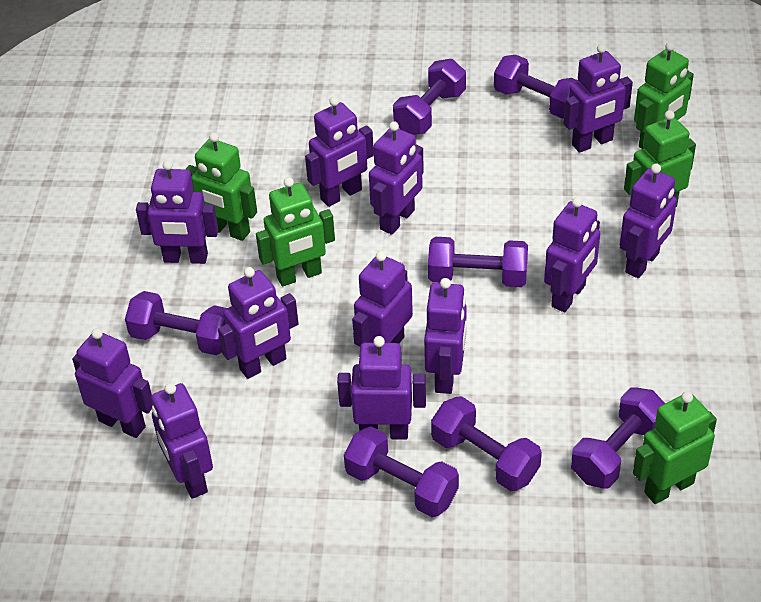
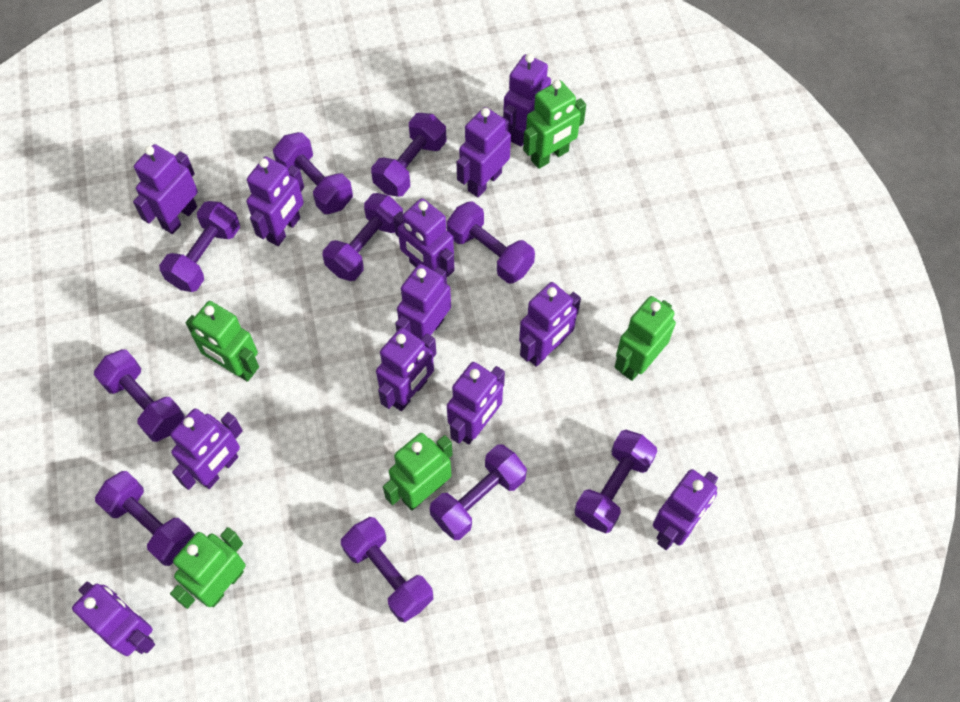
purple dumbbell: [125,291,227,355] [344,426,459,517] [393,59,466,135] [428,237,528,287] [431,396,542,491] [494,55,579,119] [571,387,665,489] = 7 -> [94,349,185,442] [95,471,195,566] [159,201,240,292] [273,132,353,214] [323,193,403,281] [341,517,433,622] [371,113,447,197] [430,444,527,540] [447,201,535,284] [575,430,657,533] = 10

